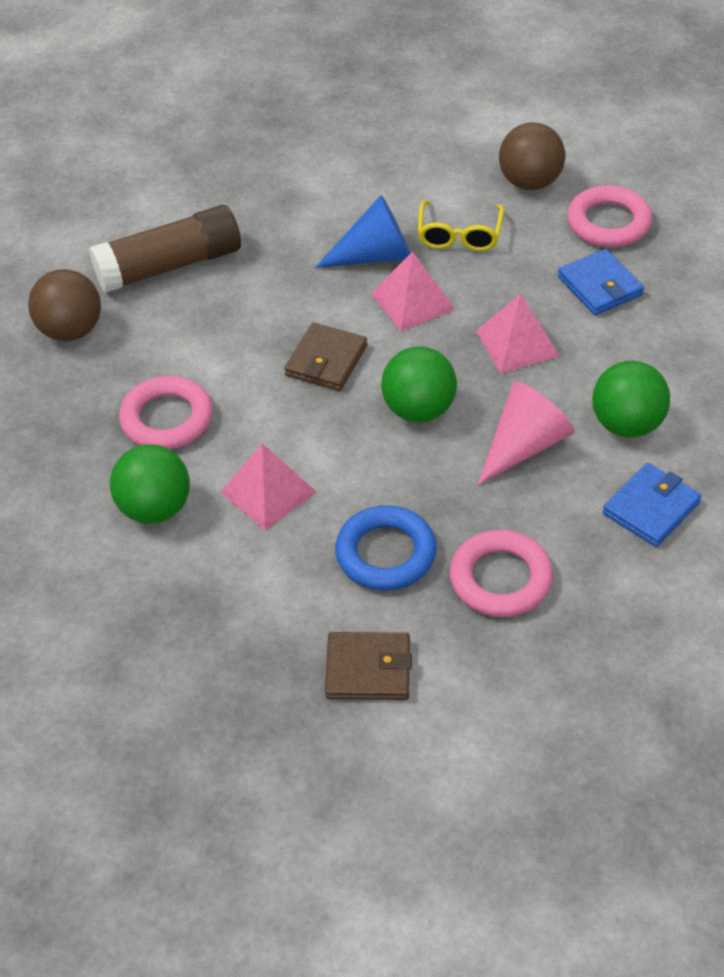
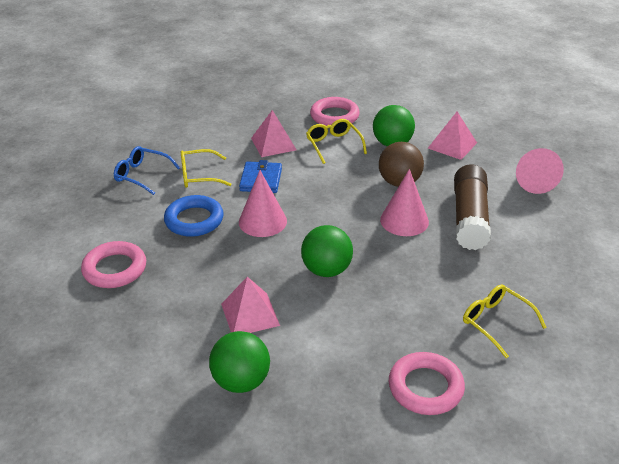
blue cone: [315,195,410,268] = 1 -> none = 0
blue glasses: none = 0 -> [114,146,180,195] = 1
blue wallet: [558,249,644,315] [603,463,702,547] = 2 -> [239,160,282,193] = 1
brown ball: [28,269,101,341] [499,122,565,190] = 2 -> [379,142,424,187] = 1
brown wallet: [284,323,367,391] [325,632,412,700] = 2 -> none = 0
pink cone: [478,381,574,485] = 1 -> [239,170,287,237] [380,169,429,236] [516,148,564,194] = 3
yellow glasses: [418,200,504,251] = 1 -> [181,149,232,188] [306,119,367,164] [463,285,547,358] = 3

